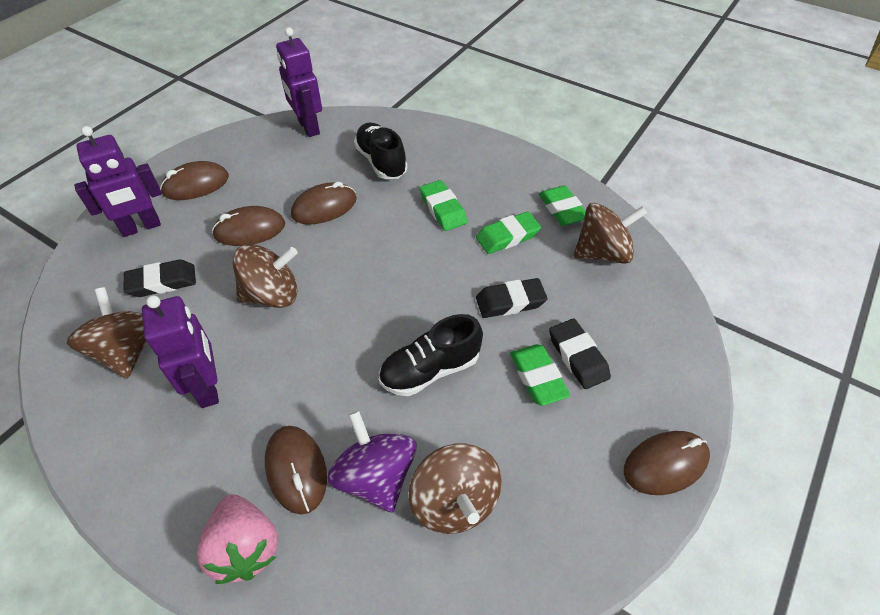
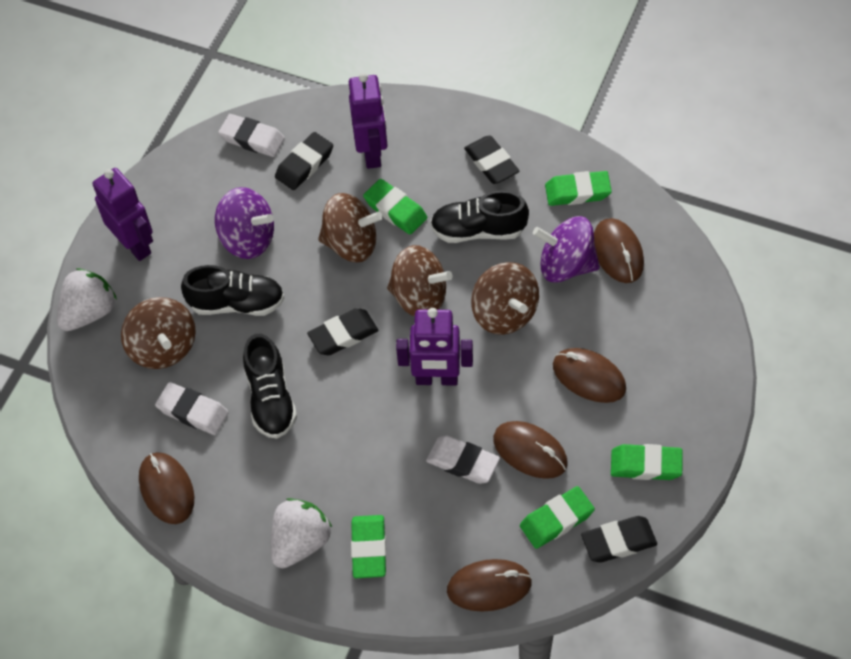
black eraser: [124,259,196,297] [476,278,548,318] [549,319,611,389] = 3 -> [275,132,333,190] [307,308,378,355] [464,135,519,184] [581,516,657,563] = 4
black shoe: [354,122,407,179] [379,314,483,396] = 2 -> [181,265,284,316] [243,334,297,439] [430,190,529,243] = 3
green eraser: [420,180,467,231] [476,211,541,254] [510,344,570,406] [539,185,586,226] = 4 -> [351,515,386,578] [363,179,427,235] [520,486,595,549] [545,171,612,206] [611,444,683,480] = 5
pink strawberry: [196,494,278,584] = 1 -> none = 0
purple spinning top: [327,410,417,512] = 1 -> [215,187,274,259] [533,216,600,283] = 2
white eraser: none = 0 -> [155,382,229,435] [218,114,285,157] [426,435,500,484] = 3
white strawberry: none = 0 -> [57,268,117,331] [271,498,332,568] = 2

